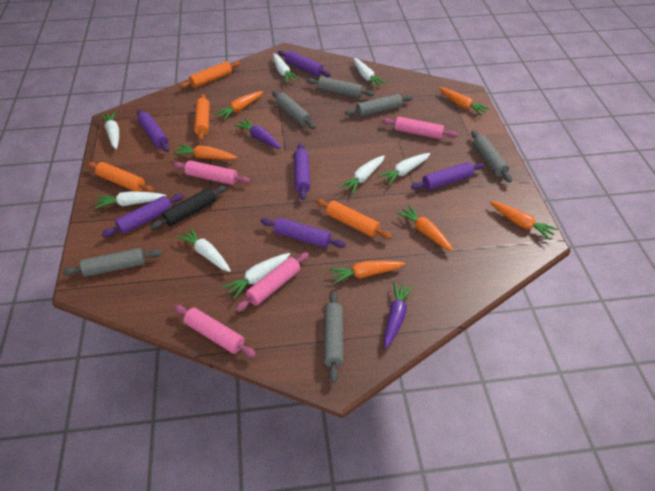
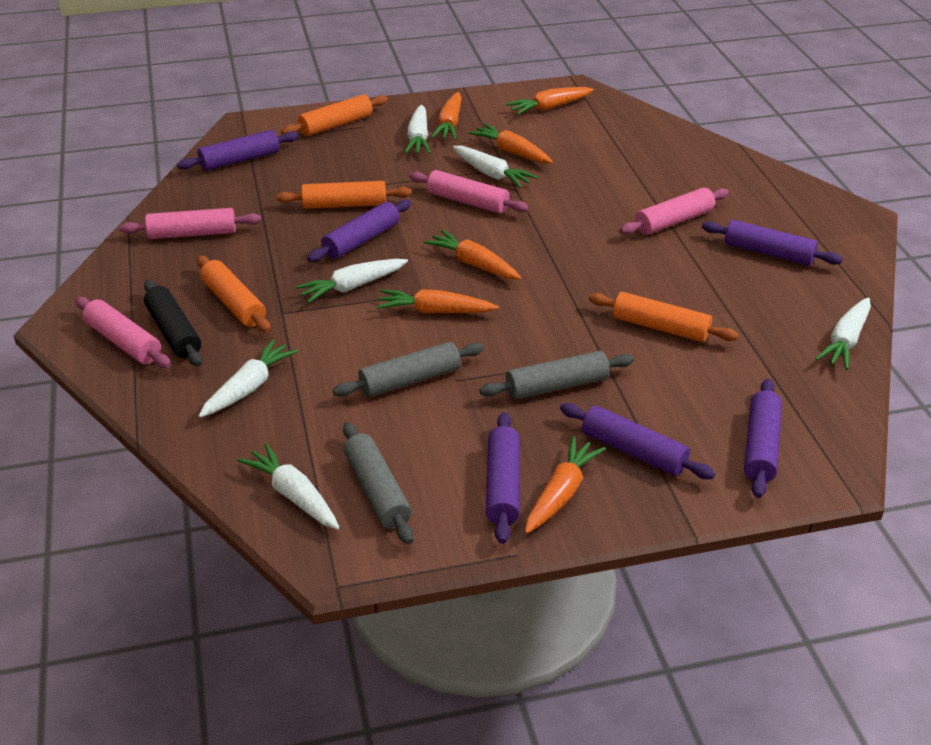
grey rolling pin: [62,248,162,277] [272,91,316,129] [307,77,375,98] [324,291,344,382] [345,94,413,117] [471,131,512,183] = 6 -> [333,342,484,397] [343,422,414,544] [479,351,634,399] = 3
purple carrot: [234,118,282,149] [384,281,414,349] = 2 -> none = 0
white carrot: [95,191,166,209] [99,111,119,149] [176,227,231,272] [223,253,290,299] [273,53,300,83] [339,156,385,194] [353,58,386,88] [377,153,431,185] = 8 -> [199,339,298,418] [237,443,340,529] [295,259,408,303] [405,105,431,154] [453,146,538,188] [815,297,871,370] = 6

